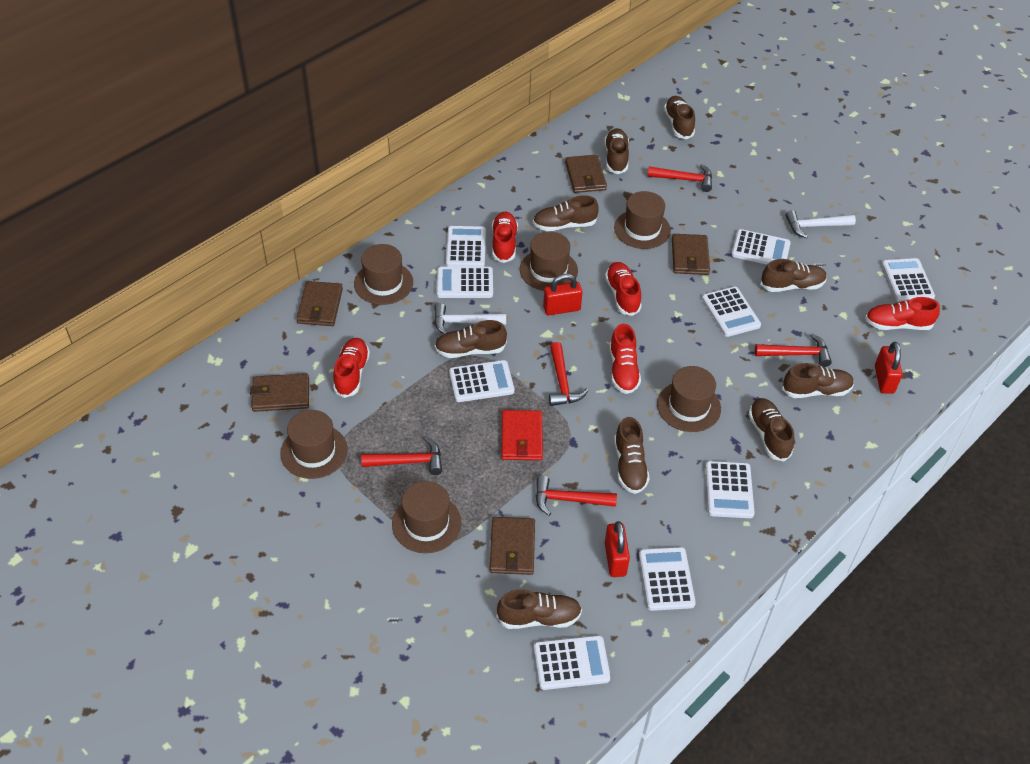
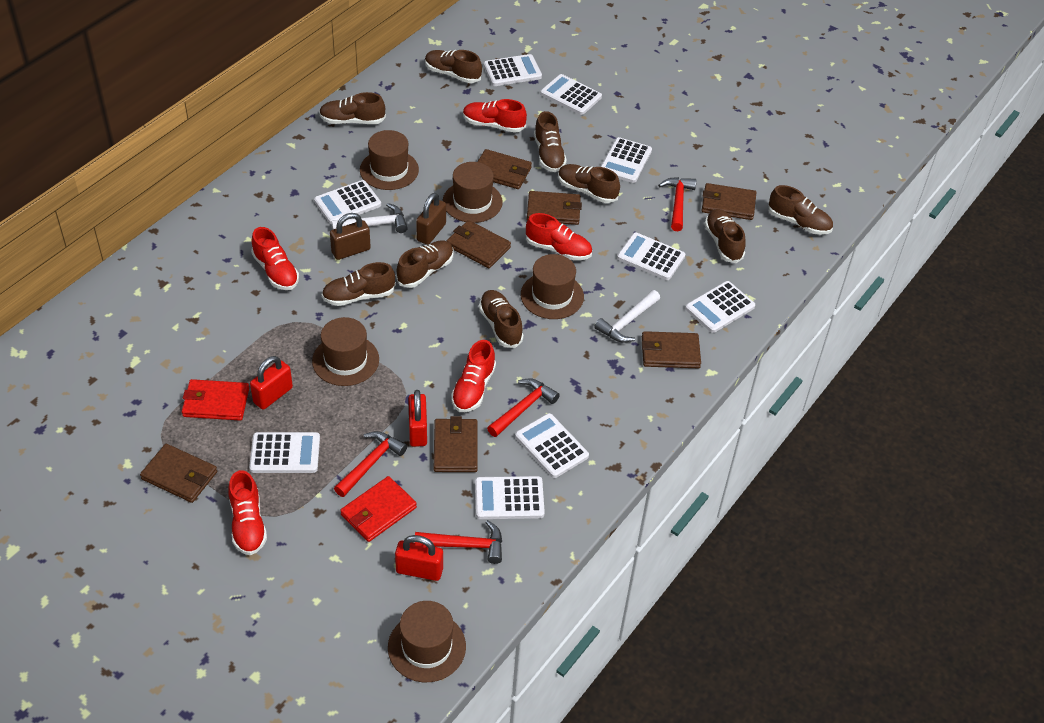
brown hat: [281,410,348,479] [354,244,413,305] [392,481,462,553] [520,231,578,291] [614,191,671,249] [657,366,721,432] = 6 -> [312,317,379,386] [360,130,419,190] [388,601,466,682] [443,162,503,223] [521,254,584,319] = 5
brown padlock: none = 0 -> [330,213,371,260] [416,193,446,245] = 2
brown wallet: [250,373,309,412] [296,281,343,326] [489,517,535,575] [565,155,607,193] [672,234,710,275] = 5 -> [140,444,217,503] [434,416,478,472] [447,220,511,268] [478,149,532,189] [527,191,582,225] [642,331,701,368] [702,183,756,220] = 7
red hammer: [361,438,442,475] [536,476,617,516] [549,342,588,406] [647,164,712,192] [755,333,832,367] = 5 -> [334,431,407,497] [414,520,502,564] [487,378,560,437] [658,177,697,231] = 4
red wallet: [501,410,543,460] = 1 -> [182,379,249,421] [340,476,417,542] = 2

